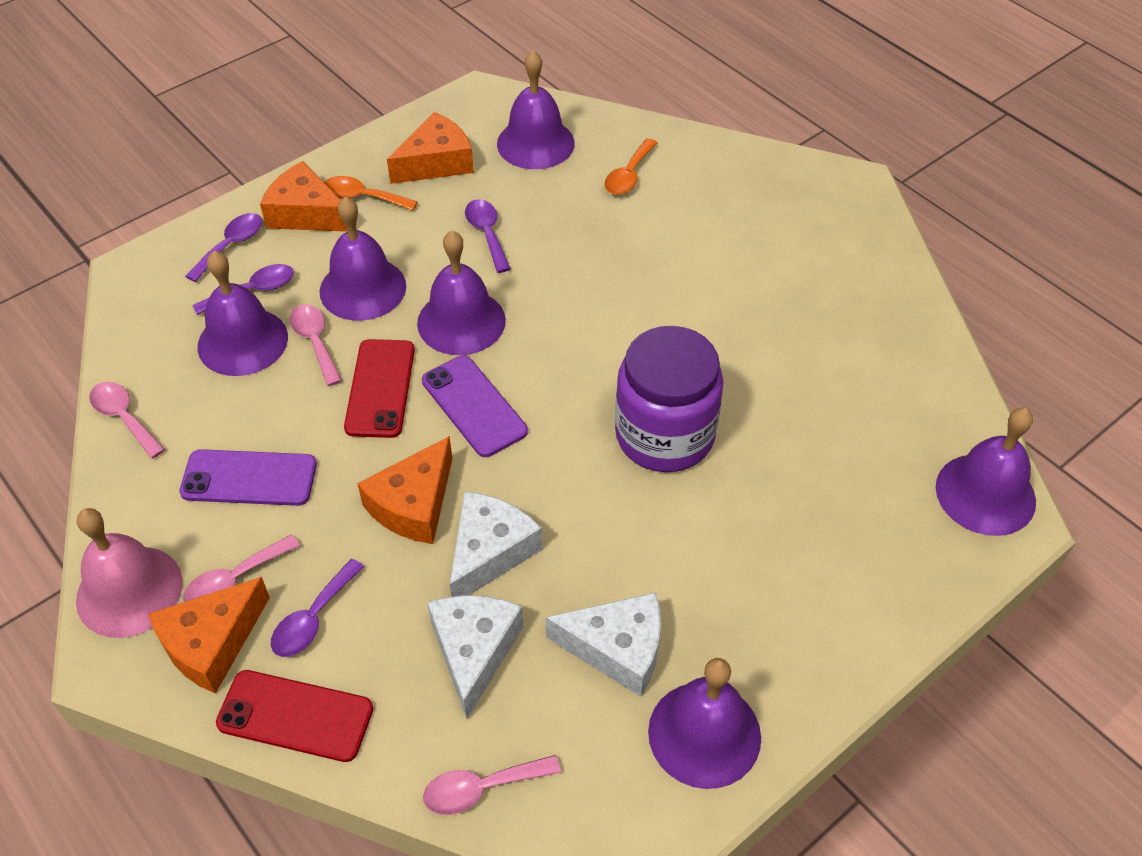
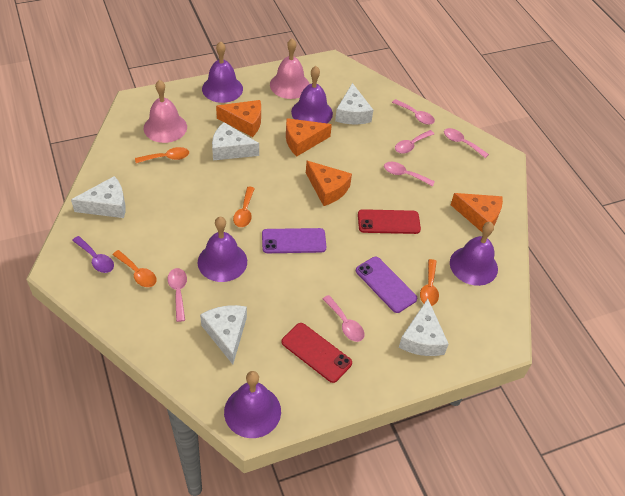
orange spoon: [324,176,418,211] [605,138,657,195] = 2 -> [112,250,157,287] [135,147,189,163] [233,187,255,227] [420,259,439,306] = 4
pink bell: [76,508,183,638] = 1 -> [144,80,187,143] [270,38,310,99] = 2
pink spoon: [89,382,165,459] [183,534,300,602] [290,304,342,386] [423,755,561,815] = 4 -> [167,268,187,322] [323,295,364,342] [384,162,435,186] [392,99,435,125] [395,130,434,154] [444,128,489,158] = 6
purple bell: [197,251,288,376] [320,197,406,321] [417,231,506,355] [497,50,575,169] [648,658,761,789] [936,408,1036,536] = 6 -> [198,217,247,282] [202,41,243,103] [224,371,281,438] [291,66,333,123] [450,222,498,286] = 5
purple jar: [615,326,723,472] = 1 -> none = 0
purple spoon: [185,213,262,282] [192,264,294,315] [271,559,364,657] [465,199,511,273] = 4 -> [72,236,114,273] = 1
white cheese: [427,595,523,719] [450,491,542,597] [546,592,661,697] = 3 -> [71,176,126,218] [200,305,247,364] [212,122,259,160] [335,83,373,124] [399,299,449,356] = 5

